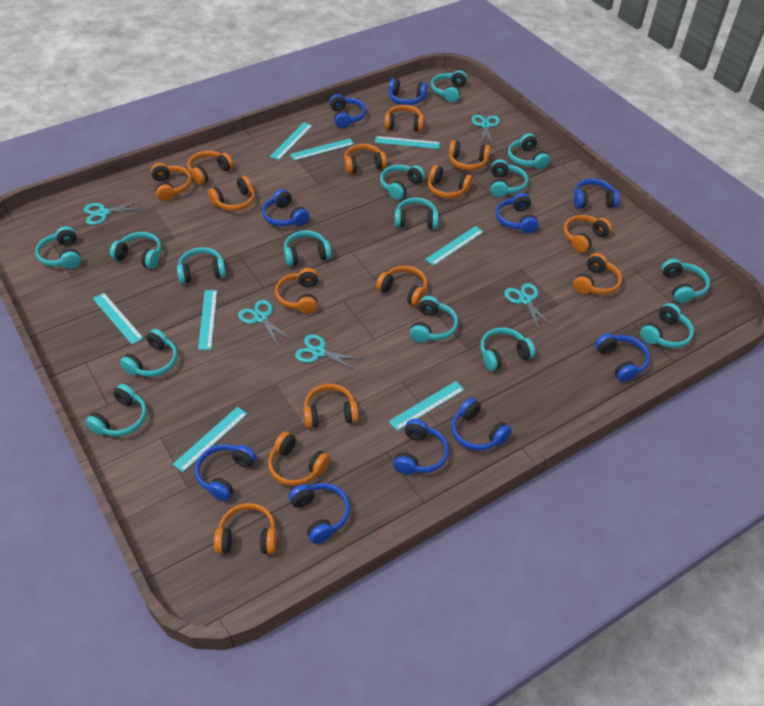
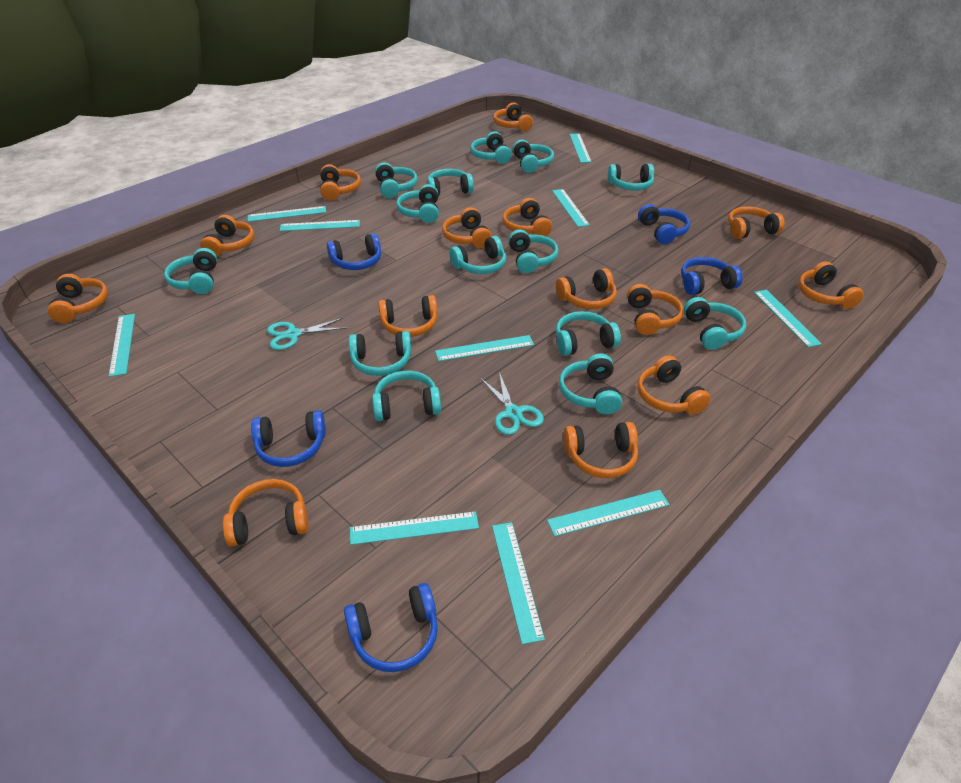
blue headphones: [195,444,256,501] [262,189,309,227] [289,483,350,544] [330,94,366,128] [389,78,427,105] [393,419,449,475] [451,397,511,451] [496,193,538,233] [574,178,620,208] [595,333,650,382] = 10 -> [251,410,326,467] [327,233,381,270] [344,583,438,672] [638,204,690,244] [681,257,743,295] = 5
turquoise headphones: [35,226,81,269] [85,384,147,437] [110,232,162,269] [120,329,178,377] [177,247,226,284] [284,230,332,266] [380,165,425,200] [395,197,439,229] [410,296,458,343] [431,70,467,102] [480,327,535,371] [491,159,528,198] [508,133,550,169] [640,303,694,348] [661,259,710,303] = 15 -> [164,248,217,294] [349,331,412,376] [372,371,441,421] [375,163,417,198] [396,184,439,223] [427,169,474,196] [450,236,506,274] [470,131,512,164] [508,229,559,273] [513,140,554,173] [556,311,621,356] [559,353,622,414] [608,164,654,191] [684,297,746,350] = 14
turquoise ruler: [93,293,144,345] [173,407,247,472] [198,290,217,350] [270,123,313,160] [290,138,354,161] [375,136,440,149] [389,381,464,431] [425,226,484,266] = 8 -> [109,314,135,377] [248,206,326,222] [280,220,360,231] [350,511,479,545] [435,335,534,361] [492,522,545,644] [547,490,670,536] [552,189,590,227] [570,134,591,163] [754,290,822,347] = 10
turquoise scissors: [84,200,144,225] [238,300,292,347] [295,334,364,371] [471,115,500,145] [504,283,553,330] = 5 -> [267,318,347,350] [480,372,544,435] = 2

